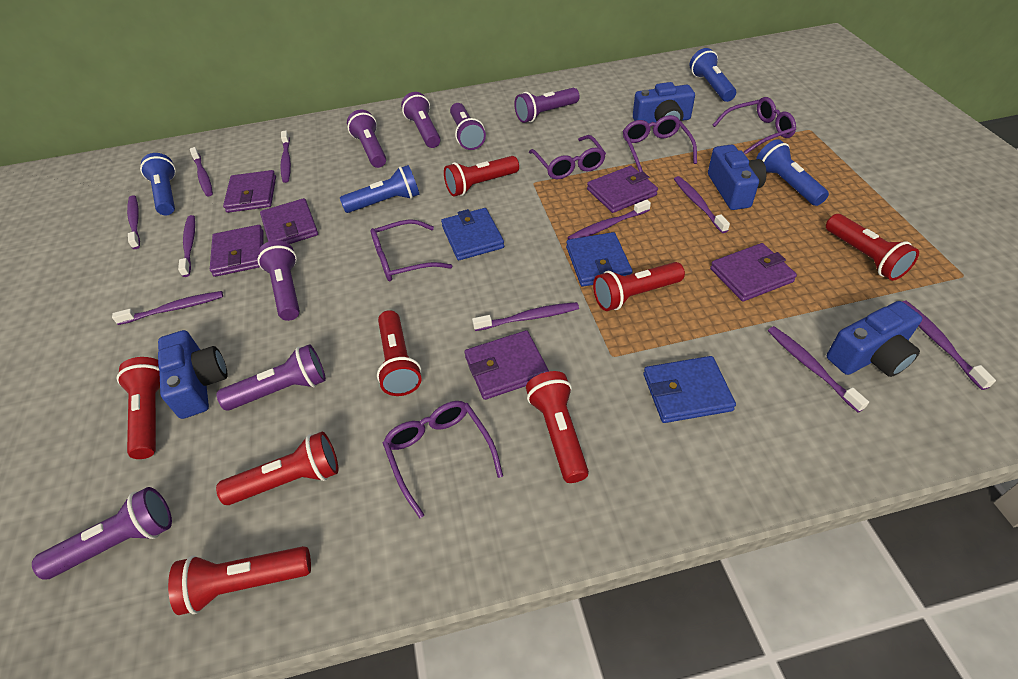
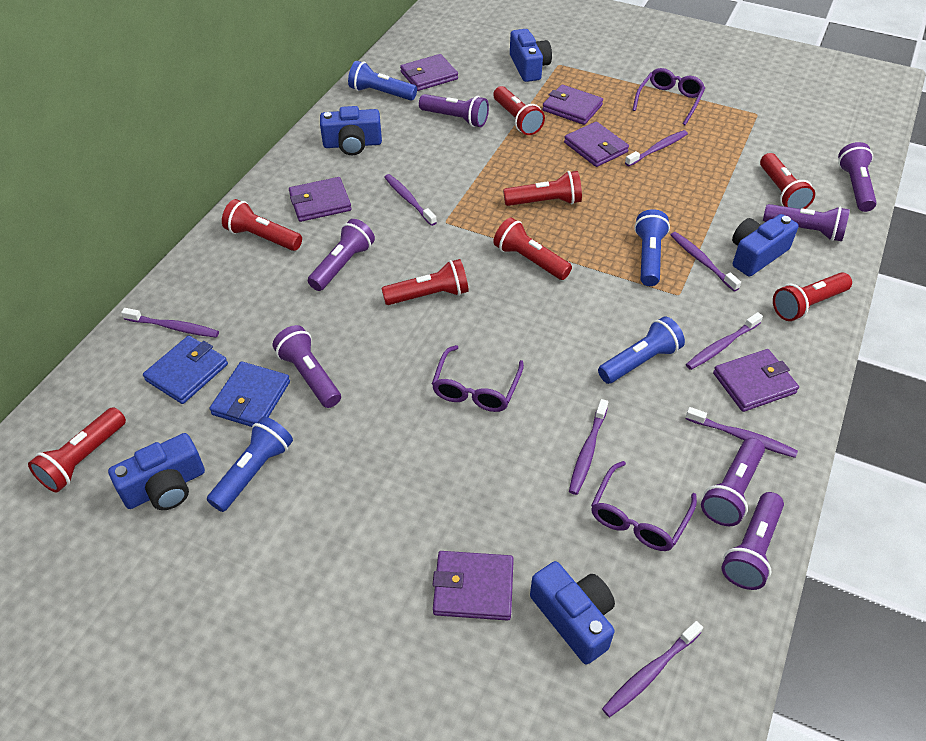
blue camera: [158,330,227,419] [633,82,695,123] [708,144,767,210] [827,301,922,377] = 4 -> [108,433,205,510] [320,106,382,155] [510,29,552,82] [530,561,615,664] [732,214,799,276] = 5
blue wallet: [441,208,504,260] [566,232,633,287] [643,356,736,423] = 3 -> [143,336,228,404] [209,362,290,427] = 2
purple glasses: [370,219,452,281] [383,401,503,518] [529,135,606,180] [623,115,697,172] [713,97,796,155] = 5 -> [432,345,524,412] [591,461,697,551] [633,68,705,125] = 3
purple toothbrush: [112,291,223,325] [127,195,140,249] [178,215,195,277] [190,147,213,196] [280,131,291,183] [472,302,579,331] [567,200,651,240] [674,176,730,233] [768,326,869,413] [902,301,996,390] = 10 -> [121,308,219,337] [384,174,437,226] [569,399,608,495] [602,621,703,717] [625,130,688,166] [671,232,741,291] [686,312,763,370] [686,407,798,458] = 8

